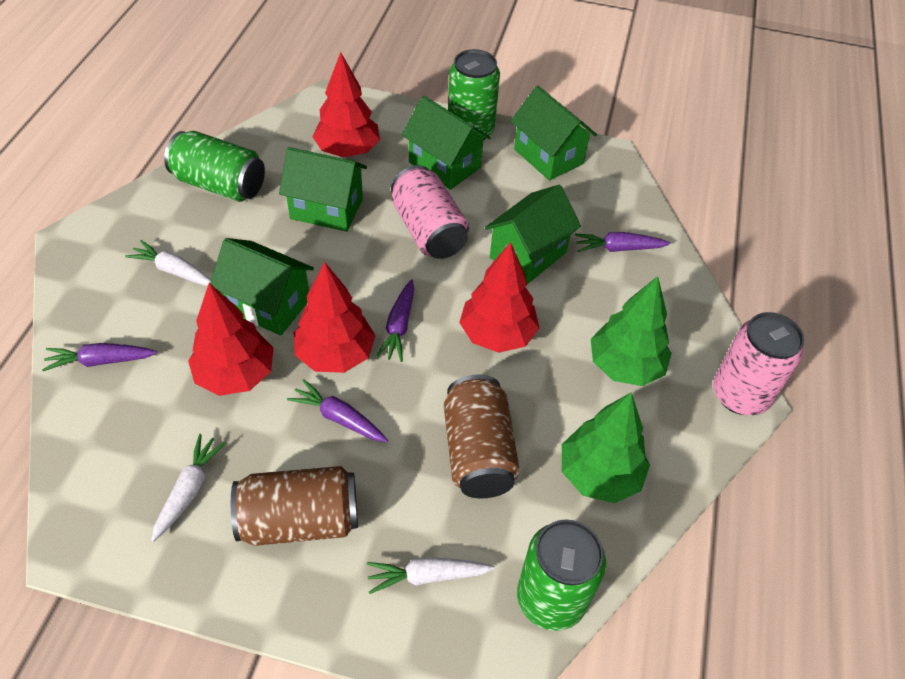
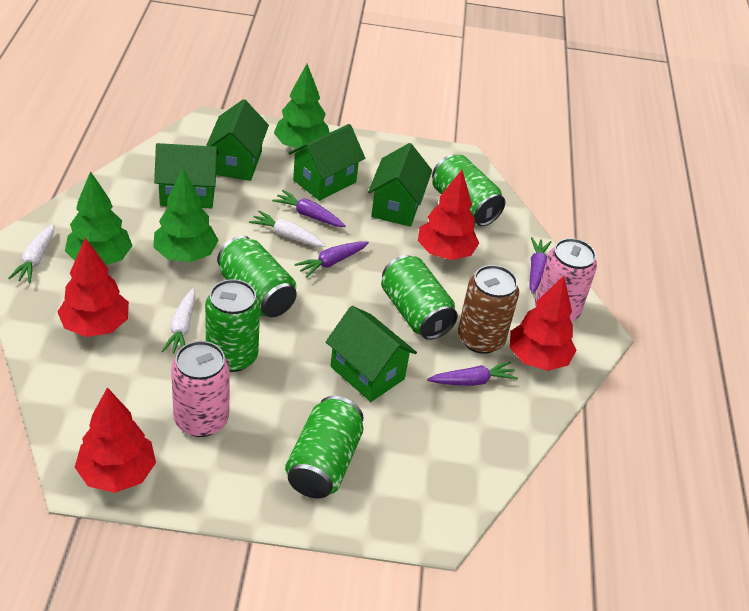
brown can: [231,466,358,546] [444,375,520,498] = 2 -> [458,265,519,354] = 1
green can: [164,131,265,202] [448,49,500,140] [517,519,606,631] = 3 -> [205,279,260,372] [217,236,297,317] [285,396,364,499] [381,255,458,340] [432,154,505,226] = 5
green tree: [562,392,650,503] [591,276,672,386] = 2 -> [65,171,133,265] [153,168,219,262] [274,64,330,151] = 3

